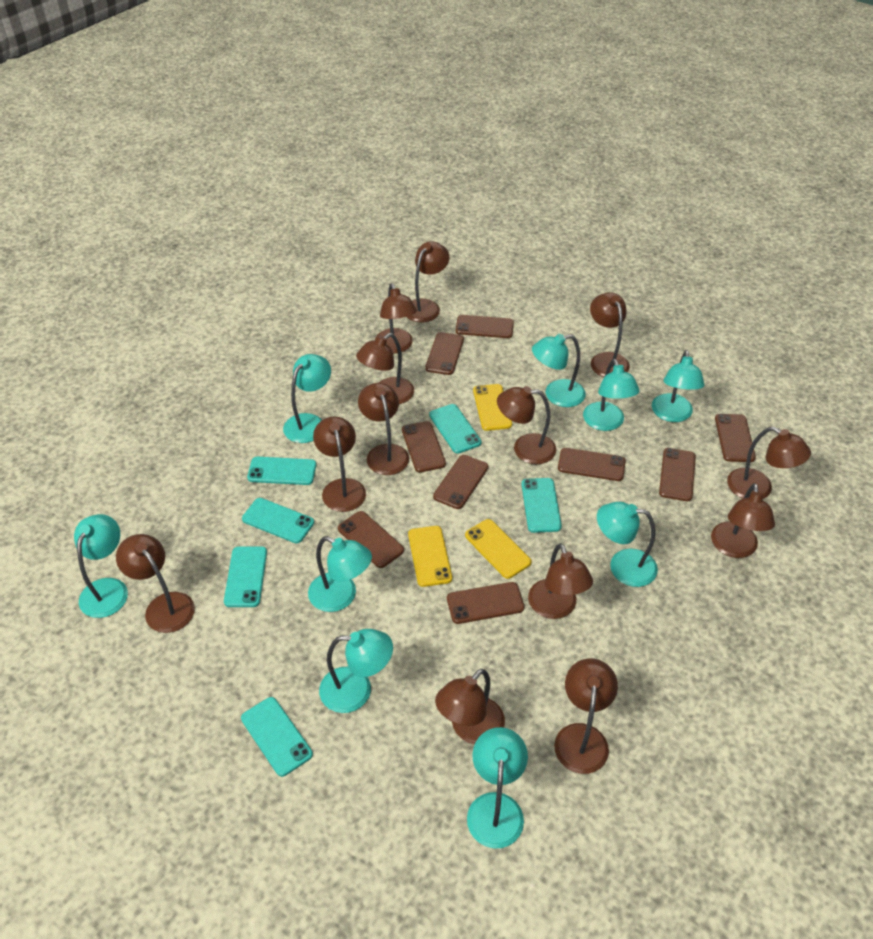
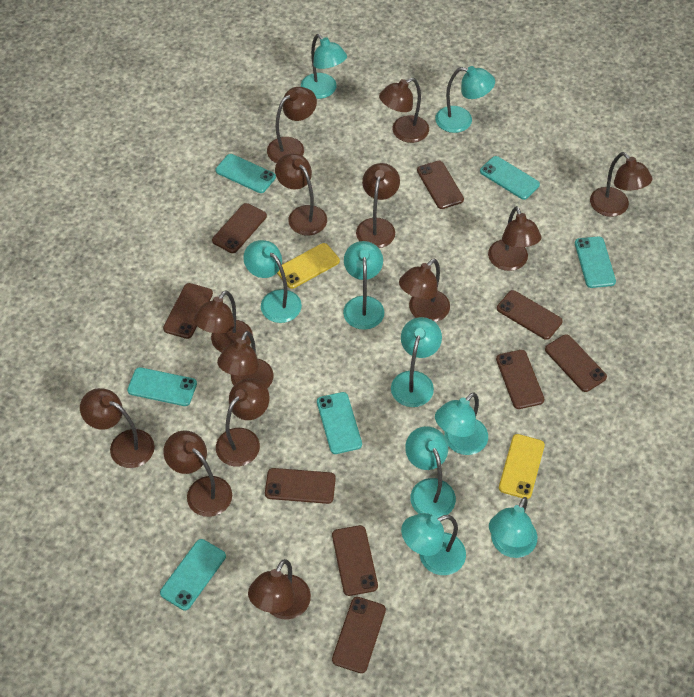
yellow phone: [408,526,452,587] [465,519,532,579] [473,384,512,431] = 3 -> [277,243,340,289] [499,434,545,499] = 2

